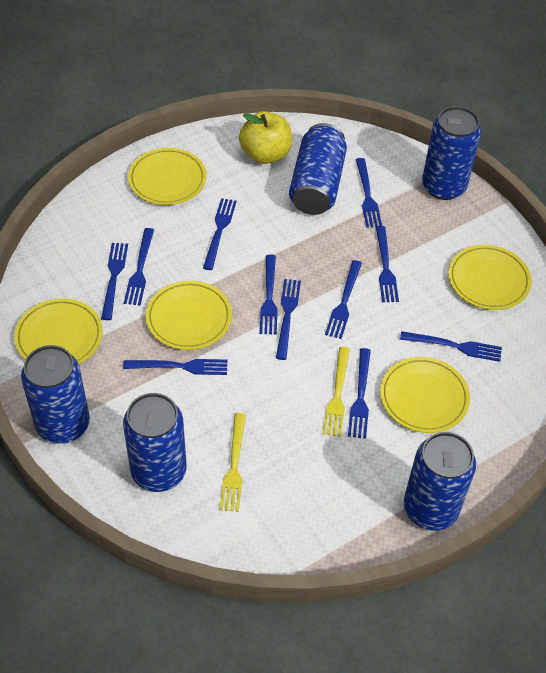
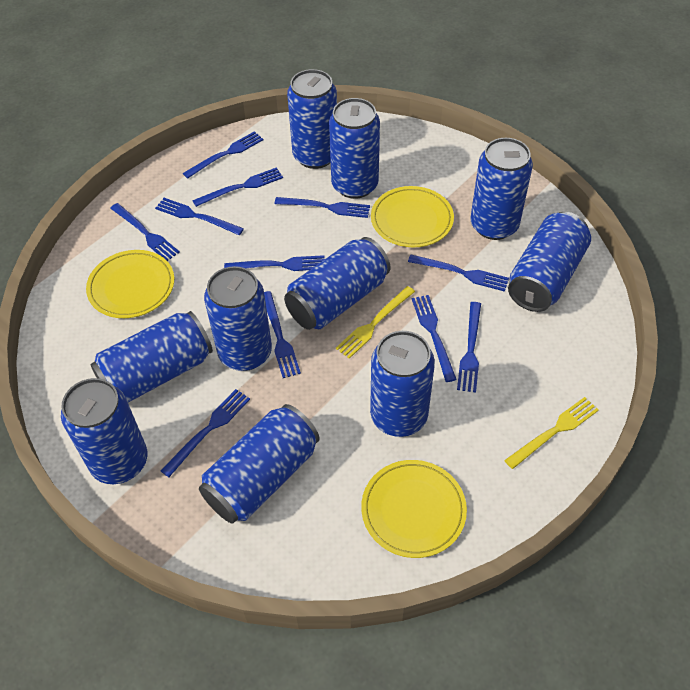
blue can: [21,345,90,444] [123,393,187,492] [289,123,347,215] [404,432,476,531] [422,106,481,200] = 5 -> [61,378,147,484] [90,311,213,402] [199,404,320,524] [204,266,272,371] [284,237,391,330] [287,69,337,169] [329,98,380,199] [370,331,435,437] [471,138,533,240] [508,212,591,312] = 10
yellow apple: [239,111,292,164] = 1 -> none = 0
yellow plate: [14,298,103,364] [128,148,206,205] [146,281,232,350] [380,357,470,433] [448,245,532,310] = 5 -> [86,250,174,318] [361,460,467,558] [371,186,454,247] = 3

